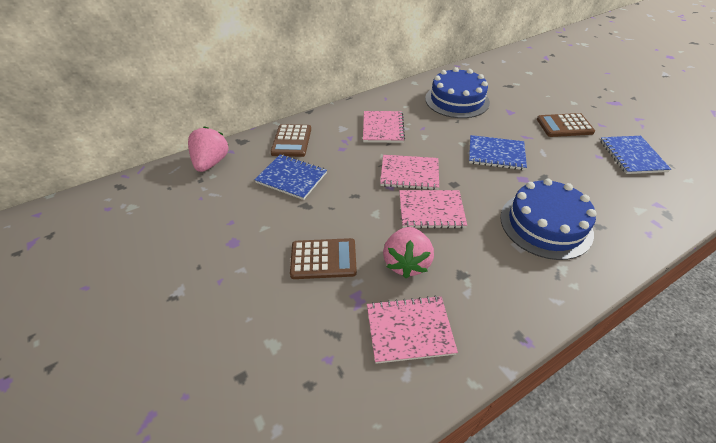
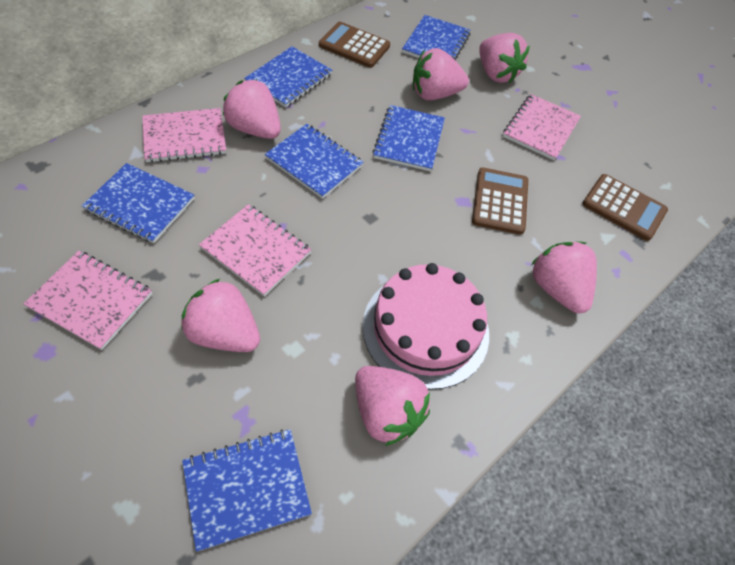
blue cake: [425,67,490,118] [500,179,596,260] = 2 -> none = 0
blue notebook: [255,154,327,200] [469,135,527,170] [600,136,671,174] = 3 -> [82,163,195,244] [182,429,312,552] [244,46,332,107] [265,124,364,199] [373,105,445,172] [402,15,470,61] = 6
pink cake: none = 0 -> [362,263,489,390] = 1
pink strawberry: [188,126,228,172] [383,227,434,278] = 2 -> [182,279,260,352] [223,79,281,139] [355,366,430,446] [413,48,469,100] [479,33,530,83] [531,241,597,314] = 6

